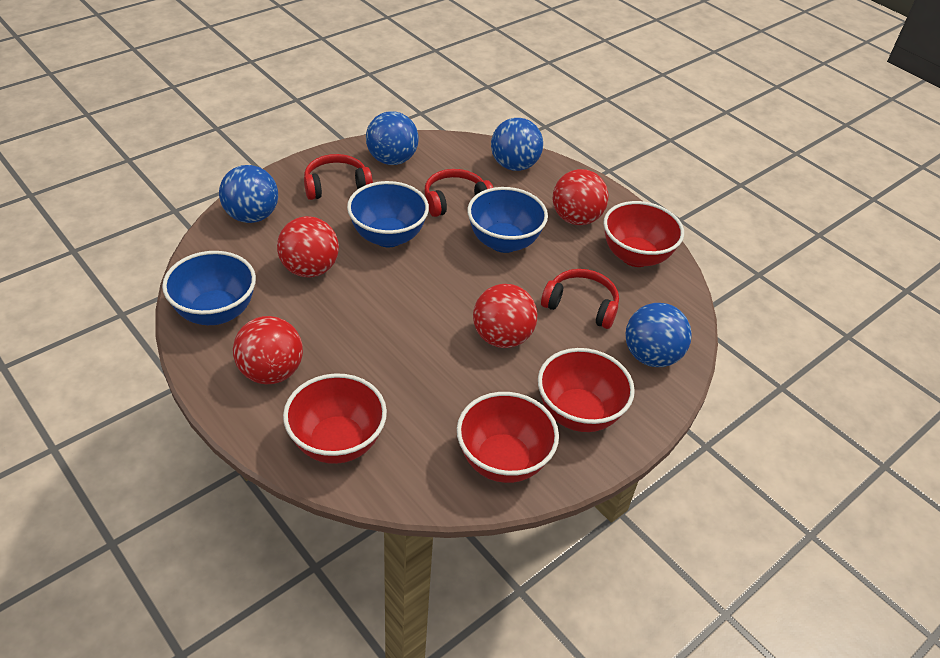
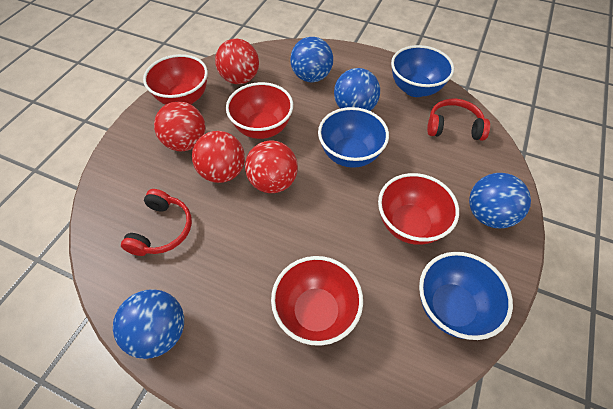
red headphones: [304,154,373,200] [425,169,493,217] [541,269,619,329] = 3 -> [121,189,192,256] [427,99,490,141] = 2

